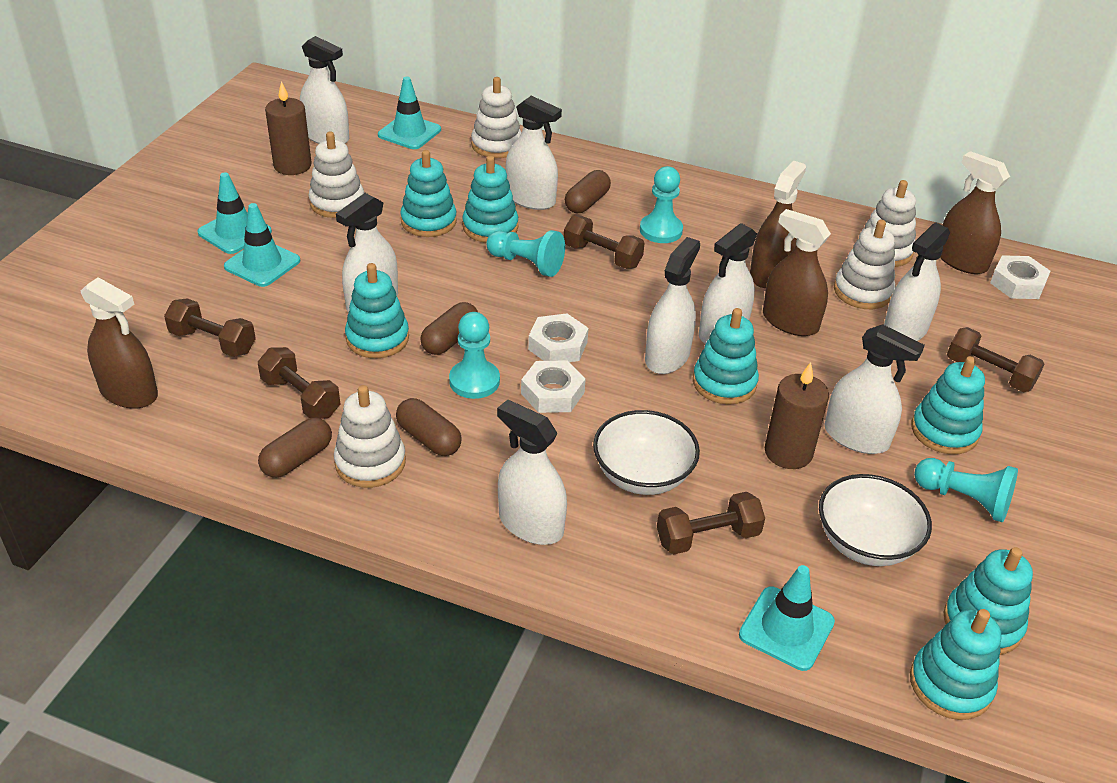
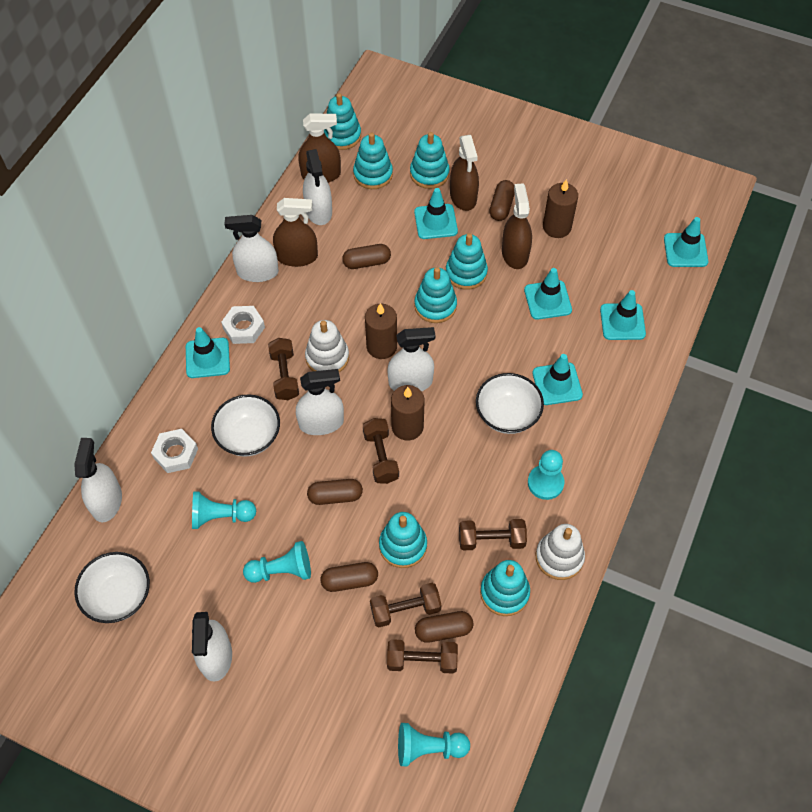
brown candle: [265,81,312,175] [765,362,829,469] = 2 -> [365,303,397,359] [391,385,425,440] [543,179,578,238] = 3
brown capsule: [258,418,332,478] [396,398,462,456] [420,302,478,355] [565,170,611,213] = 4 -> [307,479,363,505] [321,562,378,592] [342,244,391,269] [415,611,474,643] [489,180,515,221] = 5
turquoise traffic cone: [197,172,272,254] [224,203,300,287] [378,77,441,149] [739,565,835,671] = 4 -> [186,327,230,378] [414,188,458,239] [524,268,572,320] [532,354,583,405] [600,290,646,340] [664,217,708,267] = 6
white bowl: [593,410,700,495] [819,474,932,566] = 2 -> [74,552,150,623] [211,394,280,457] [476,373,544,434] = 3
white nut: [521,360,586,413] [528,313,589,362] [990,255,1050,299] = 3 -> [151,429,198,473] [221,306,265,344] = 2
white spray bottle: [300,36,349,144] [336,193,398,313] [497,399,567,545] [505,96,562,210] [645,237,700,374] [699,223,757,344] [825,324,925,454] [884,223,950,341] = 8 -> [74,438,122,522] [192,612,232,682] [225,215,279,282] [296,369,344,435] [303,149,332,225] [388,327,435,391] = 6
white stacking toy: [308,132,364,218] [334,385,406,488] [471,77,521,158] [834,220,895,309] [859,180,916,267] = 5 -> [305,320,349,372] [536,524,585,580] = 2

